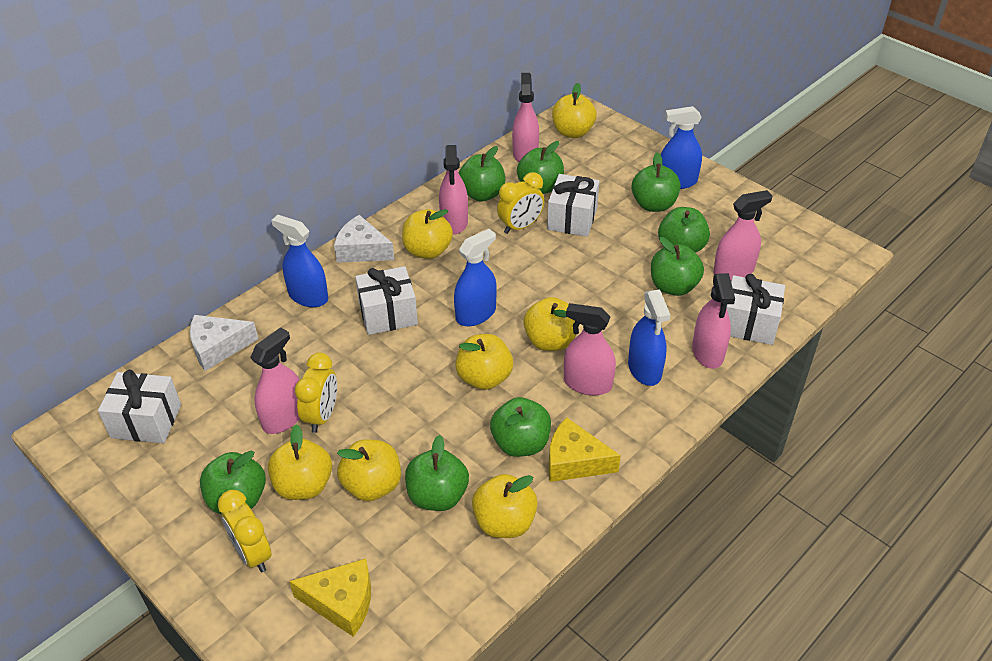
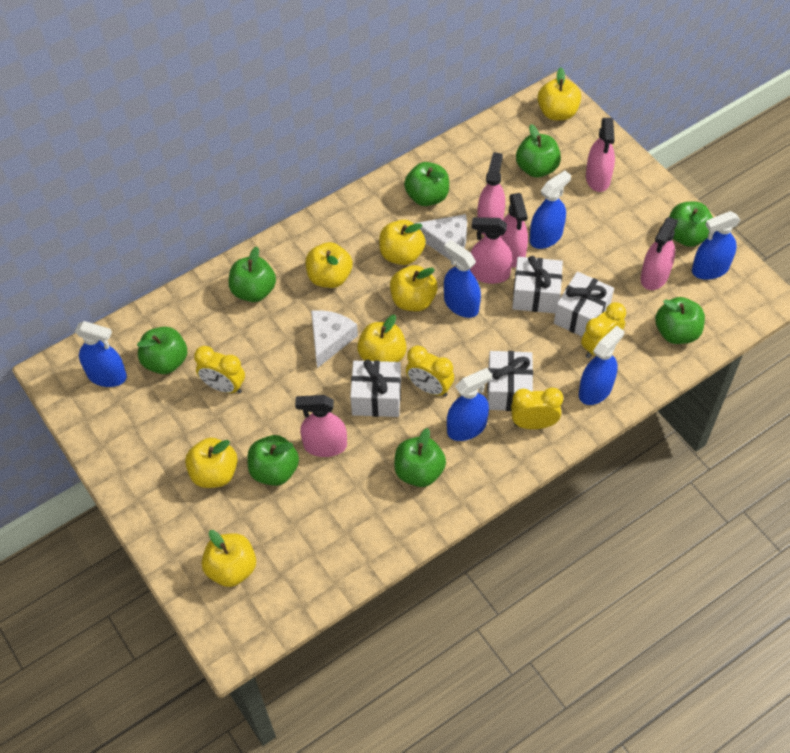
blue spray bottle: [271,215,328,307] [454,229,497,326] [628,289,670,386] [661,106,702,189] = 4 -> [75,321,127,387] [444,240,481,318] [447,368,492,441] [530,170,571,249] [579,326,624,405] [692,211,741,280] = 6
yellow cheese: [289,558,371,637] [548,417,621,482] = 2 -> none = 0
yellow clock: [218,490,272,573] [295,352,337,433] [497,172,544,234] = 3 -> [194,346,245,394] [406,345,454,397] [511,387,563,429] [581,302,626,358] = 4

